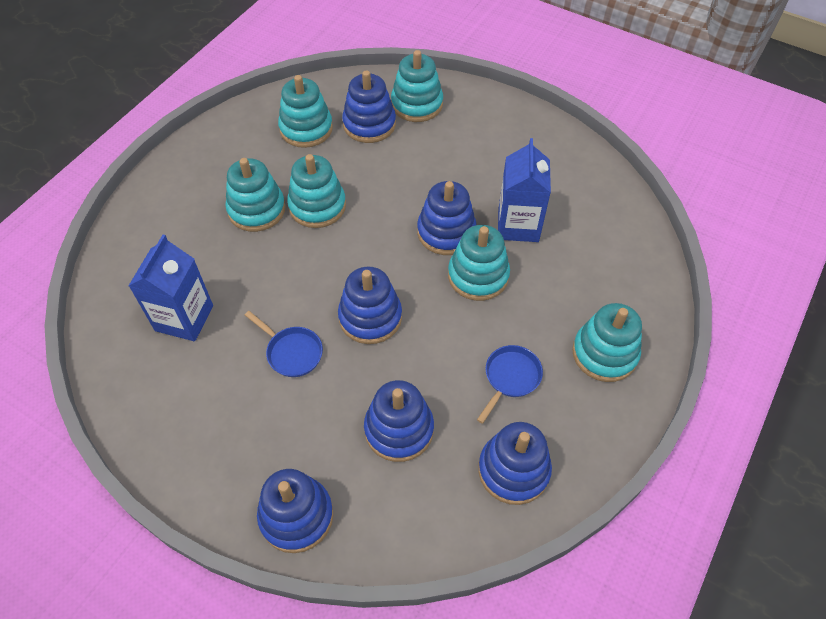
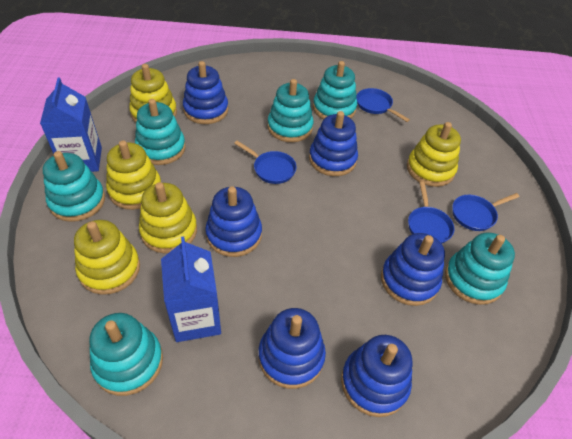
blue pan: [245,311,323,377] [477,345,543,424] = 2 -> [234,141,296,184] [356,88,410,122] [408,181,454,244] [452,193,519,231] = 4
yellow stacking toy: none = 0 -> [74,220,140,295] [106,140,161,210] [129,64,177,123] [139,182,197,253] [407,122,461,187] = 5

